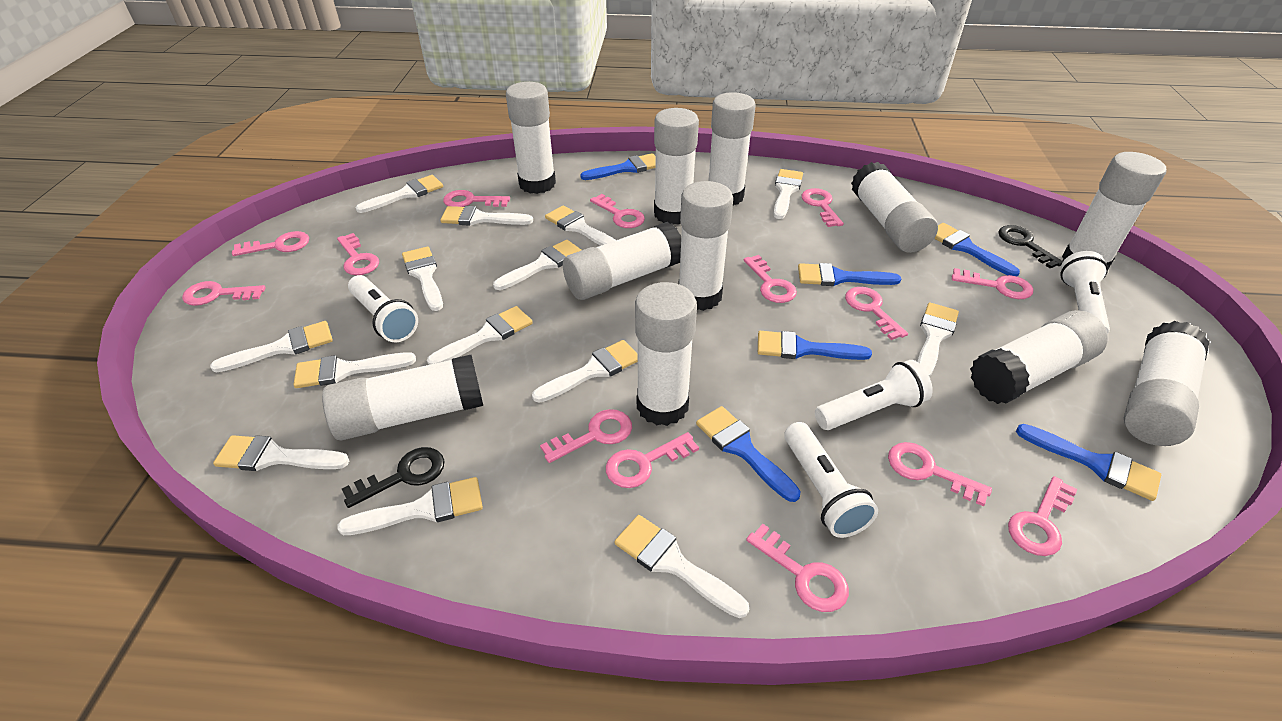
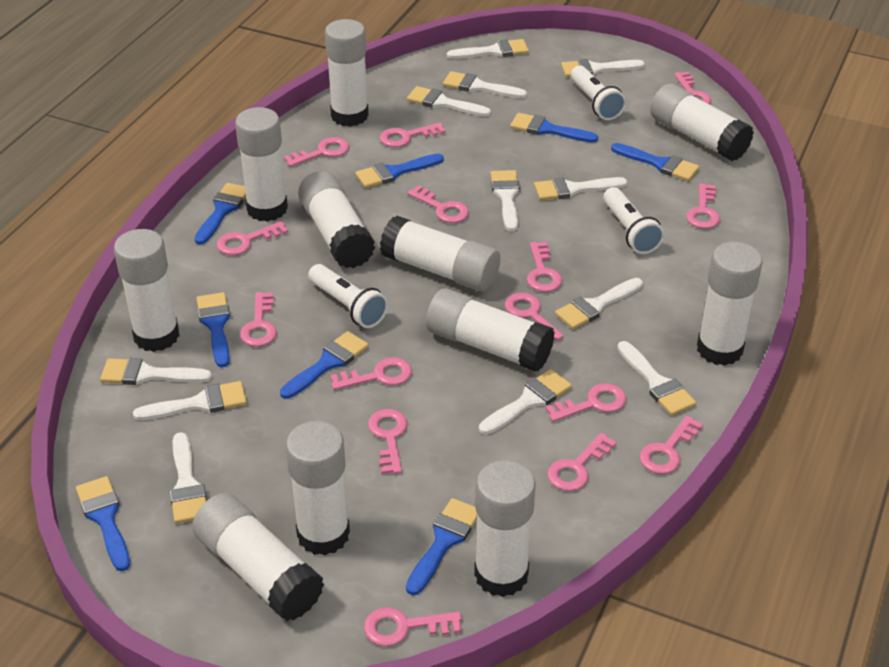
black key: [342,447,444,508] [998,225,1063,268] = 2 -> none = 0
blue brush: [580,153,656,180] [696,406,801,502] [758,331,872,360] [798,263,901,286] [934,223,1020,276] [1016,424,1161,501] = 6 -> [76,476,130,571] [194,183,246,245] [196,292,230,368] [280,331,369,399] [355,154,444,188] [406,498,477,595] [510,113,598,143] [611,143,699,181] = 8
pink key: [182,281,266,306] [232,231,309,256] [337,233,379,275] [443,190,510,207] [540,409,632,463] [590,194,645,228] [606,432,699,488] [744,255,797,303] [746,524,849,612] [801,188,844,227] [845,287,908,340] [888,442,992,506] [952,268,1033,299] [1008,476,1078,556] = 14 -> [217,221,288,255] [240,292,277,347] [284,137,349,167] [330,357,412,390] [364,607,462,646] [368,409,408,474] [380,123,445,147] [407,185,469,223] [505,293,564,341] [527,242,562,292] [545,383,626,422] [547,433,616,491] [639,415,703,474] [674,72,711,105] [686,183,720,229] = 15
white brush: [210,321,333,372] [213,435,349,471] [293,352,416,388] [338,477,483,535] [356,175,443,213] [402,247,443,311] [427,306,533,365] [440,206,533,226] [493,240,581,290] [532,340,638,403] [545,206,616,246] [614,515,749,618] [773,169,803,219] [917,303,959,377] = 14 -> [100,358,212,385] [133,381,247,420] [170,432,207,524] [407,86,491,116] [443,71,527,98] [447,39,529,59] [479,369,572,435] [491,170,520,231] [534,177,627,200] [555,278,643,329] [561,59,645,77] [617,341,696,416] = 12
white flashlight: [348,275,418,342] [784,422,878,538] [815,360,933,430] [1060,251,1110,334] = 4 -> [308,264,388,328] [571,66,626,120] [603,187,664,254] = 3

